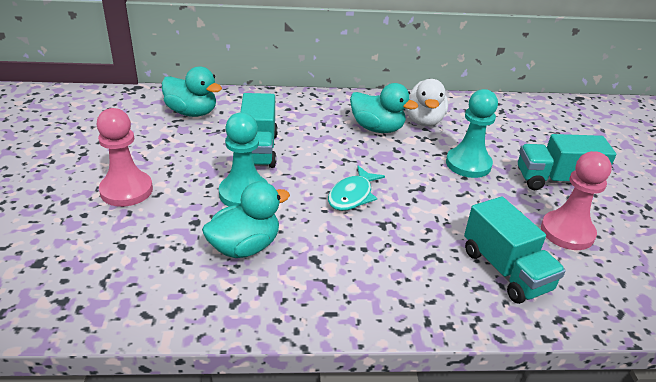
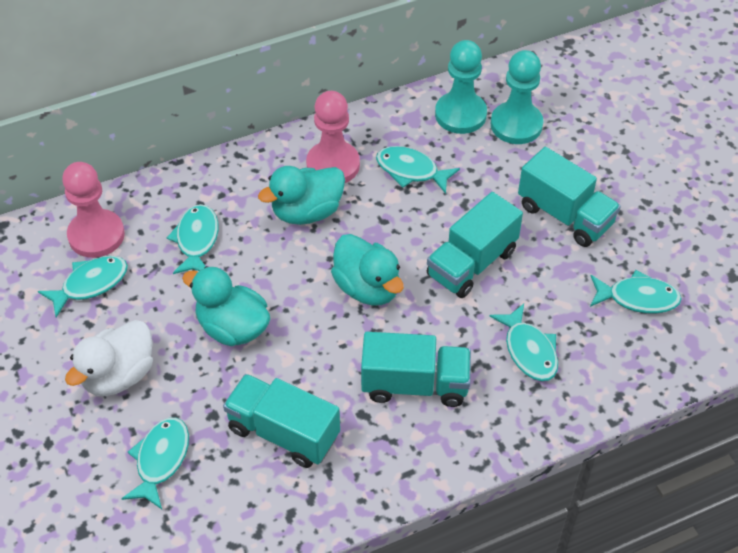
turquoise fish: [328,166,385,211] = 1 -> [38,256,128,317] [121,418,189,509] [167,204,219,274] [376,146,460,194] [489,304,558,381] [590,270,682,314] = 6
turquoise truck: [241,93,278,168] [464,197,566,304] [518,134,616,190] = 3 -> [223,374,340,468] [361,332,471,407] [427,192,523,298] [518,147,621,247] = 4

